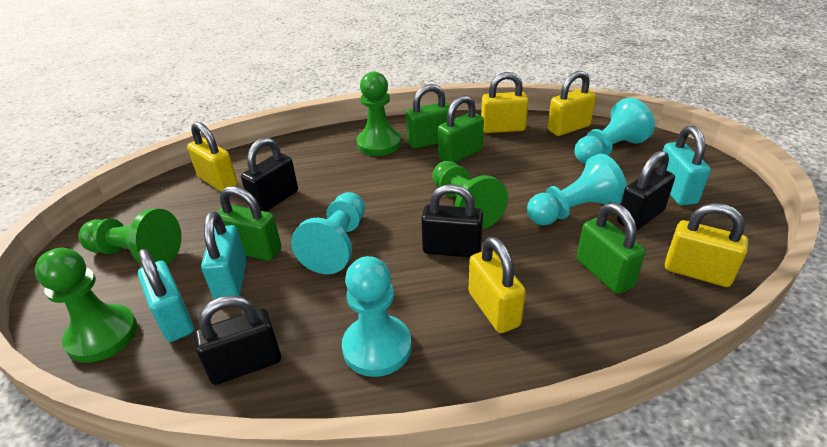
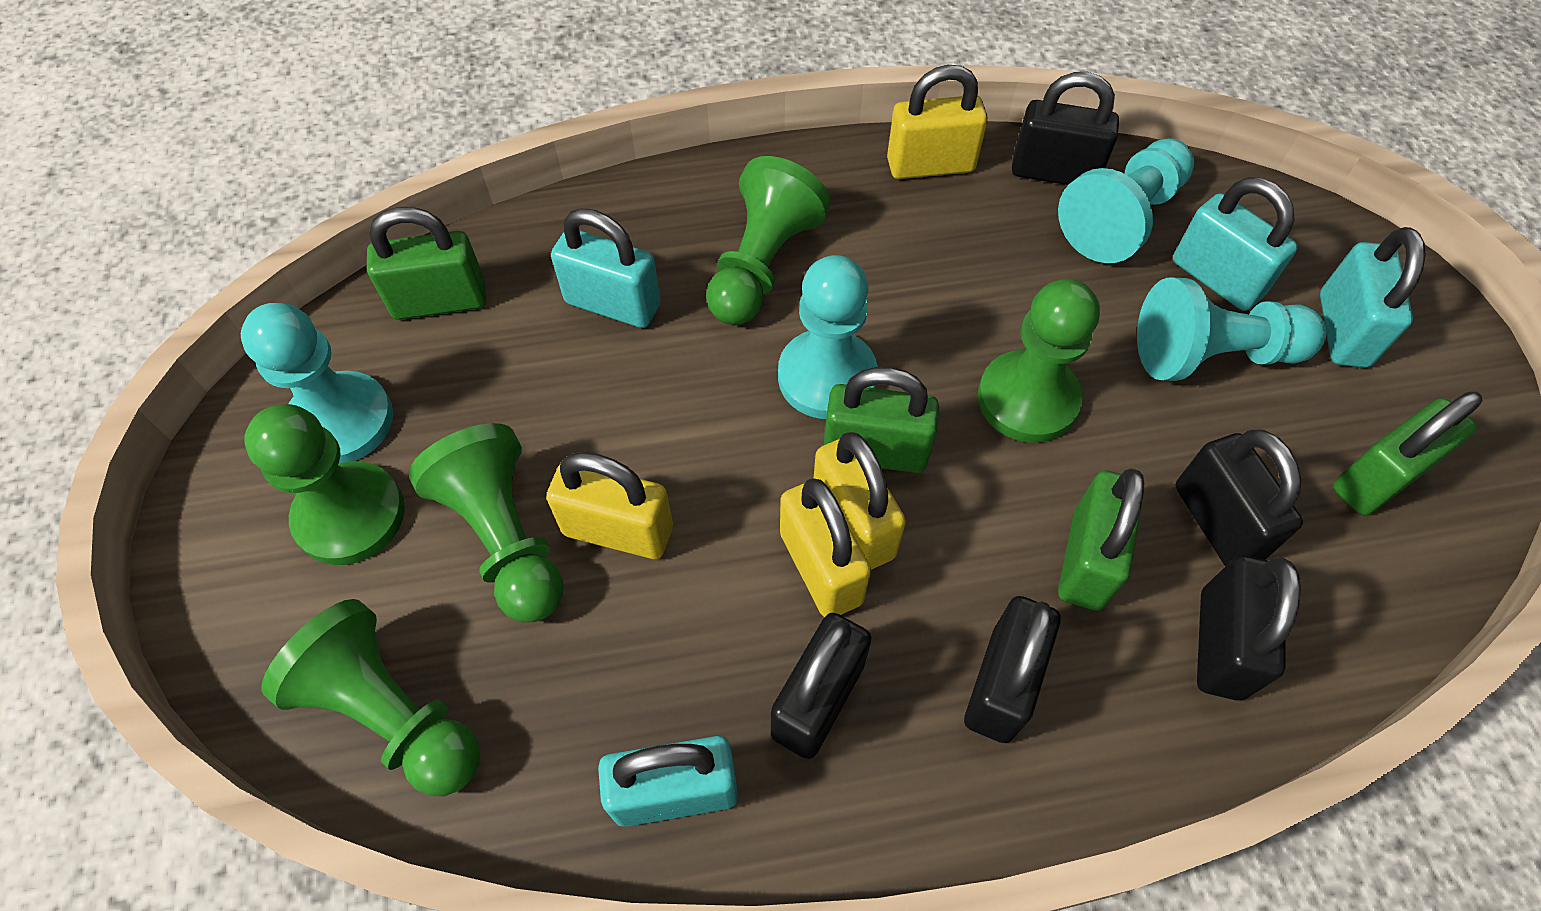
black padlock: [194,295,281,385] [241,137,298,212] [421,184,483,258] [617,150,675,230] = 4 -> [771,613,872,759] [964,596,1060,743] [1012,72,1119,185] [1175,429,1303,566] [1197,555,1301,700] = 5
green pawn: [35,248,137,363] [79,209,181,265] [357,71,401,156] [432,161,508,230] = 4 -> [244,404,405,565] [261,599,481,796] [408,423,564,622] [706,156,831,325] [978,279,1100,443] = 5
turquoise padlock: [138,249,194,342] [201,211,247,300] [663,125,711,206] = 3 -> [551,208,661,328] [598,736,738,827] [1173,177,1298,311] [1320,227,1426,368] = 4
yellow padlock: [187,122,238,192] [469,237,526,333] [481,72,529,133] [548,71,596,136] [665,203,748,287] = 5 -> [546,452,673,559] [780,478,871,617] [814,432,906,570] [887,65,988,179] = 4

